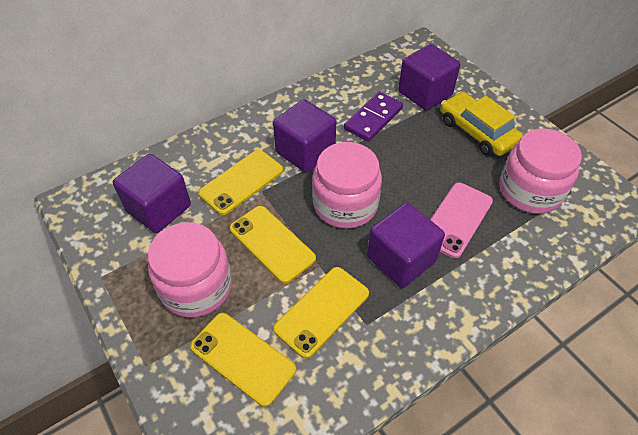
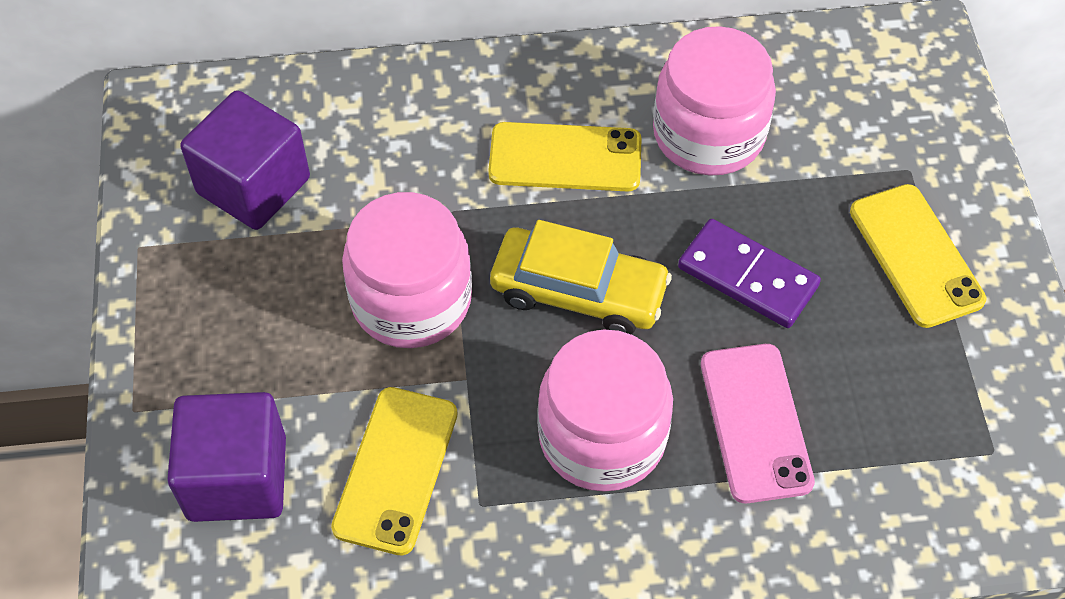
purple cube: [113,154,191,233] [273,99,336,173] [367,202,445,288] [398,44,460,111] = 4 -> [167,392,286,522] [180,90,310,230] = 2
yellow phone: [190,313,296,407] [198,150,283,215] [230,206,316,284] [273,267,369,359] = 4 -> [331,387,457,556] [488,122,642,192] [850,184,987,328] = 3

